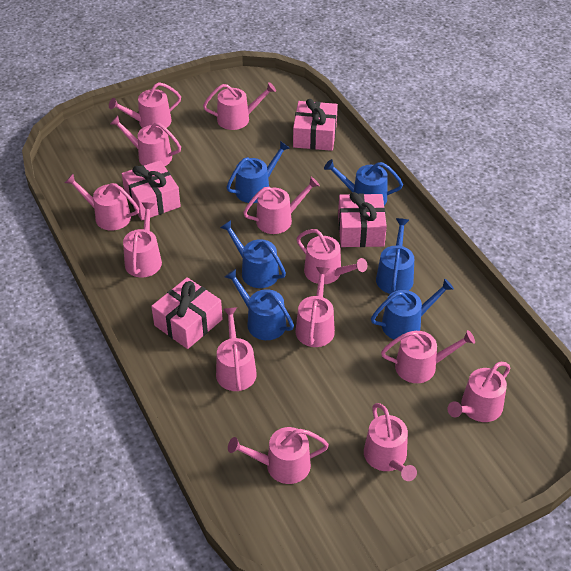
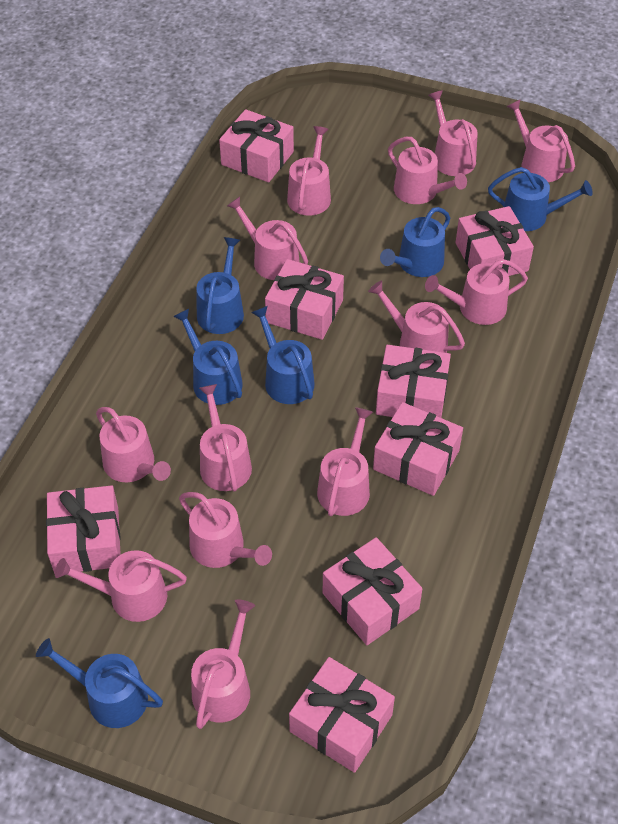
pink gift: [122,160,181,220] [151,277,223,349] [293,99,338,151] [338,192,387,247] = 4 -> [46,485,121,574] [219,109,294,182] [265,259,344,340] [289,657,395,773] [323,537,422,645] [373,402,463,496] [376,345,451,418] [456,206,534,276] = 8

